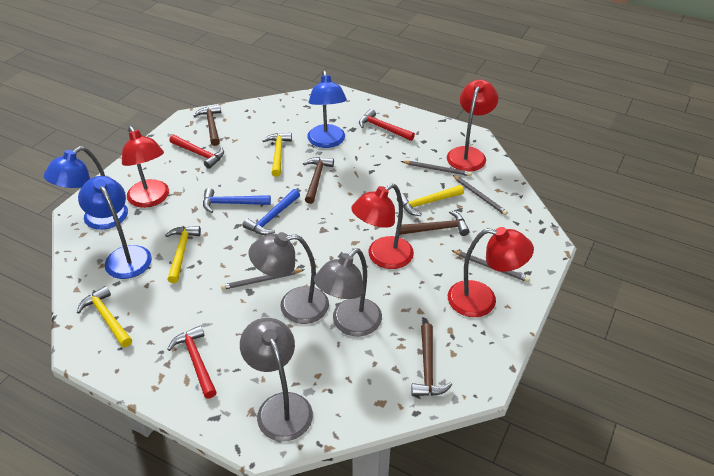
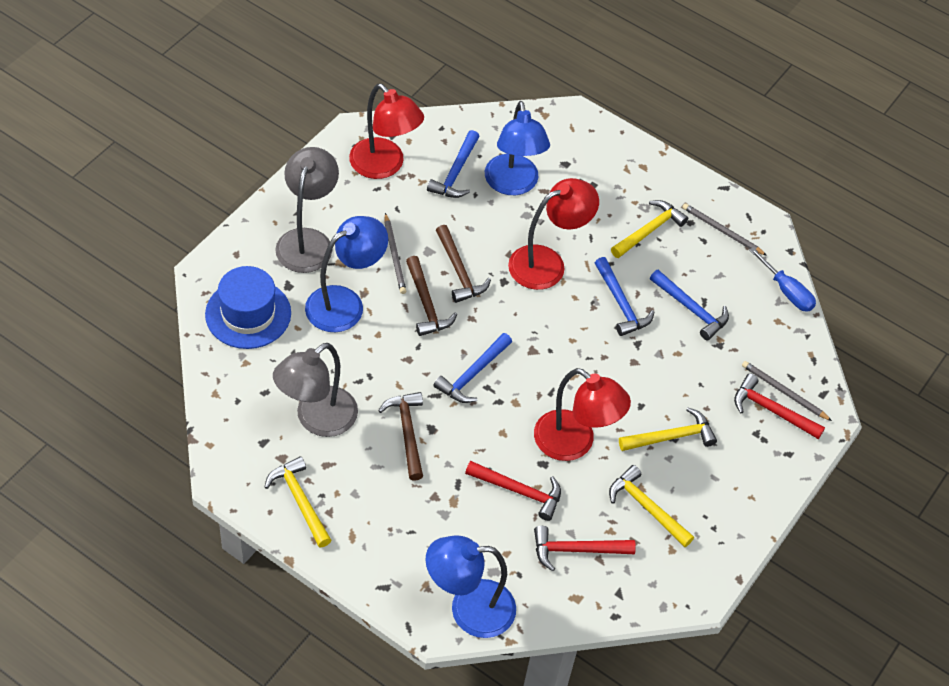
blue hammer: [203,188,271,213] [242,189,300,235] = 2 -> [427,130,480,198] [433,333,512,403] [595,257,654,336] [650,270,729,340] = 4
blue hat: none = 0 -> [205,266,291,349] = 1
blue screwdriver: none = 0 -> [749,247,816,312] = 1
brown hammer: [193,105,221,146] [303,157,334,204] [400,211,470,236] [411,323,452,396] = 4 -> [378,392,423,481] [406,256,457,336] [436,225,491,303] = 3
grey lamp: [240,318,313,441] [248,232,329,324] [314,248,382,336] = 3 -> [273,343,358,437] [275,147,339,273] = 2
grey pencil: [221,269,304,290] [401,161,472,176] [451,250,530,282] [453,175,508,215] = 4 -> [384,213,406,294] [682,203,767,256] [742,361,832,421] = 3
red lamp: [122,126,169,208] [351,183,414,269] [447,80,498,172] [448,227,534,317] = 4 -> [349,84,424,179] [508,178,599,290] [534,368,631,461] = 3

